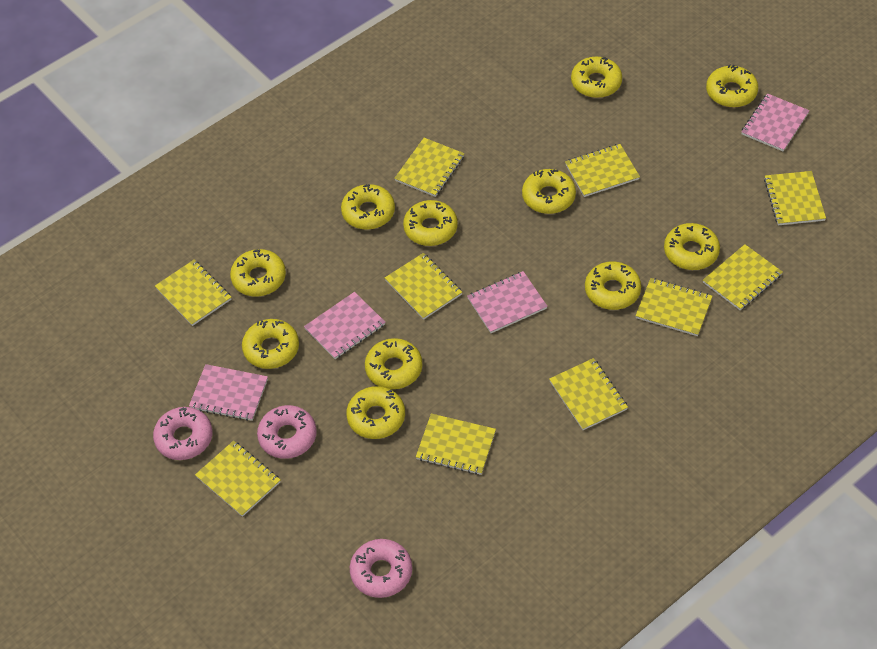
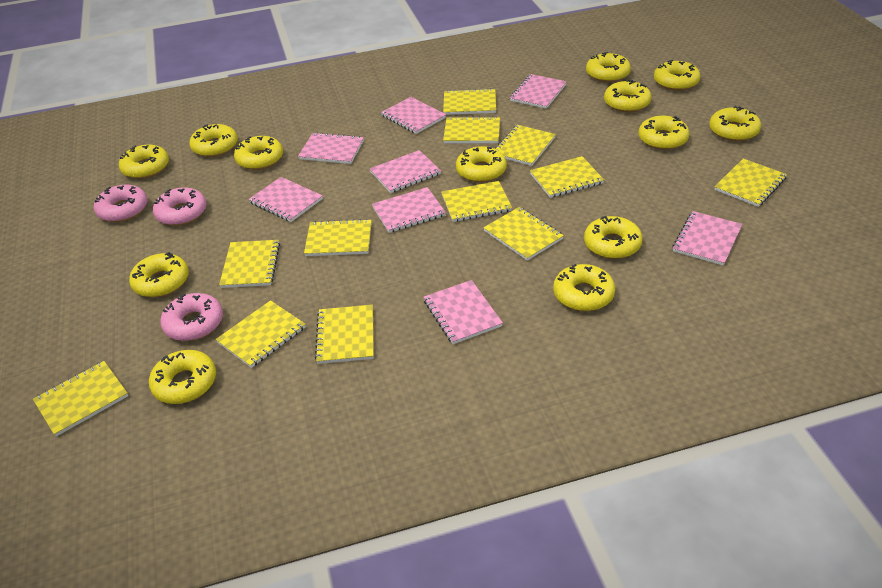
pink notebook: [189,364,268,421] [304,292,385,359] [467,271,547,333] [742,93,810,151] = 4 -> [248,177,323,222] [298,132,364,164] [370,150,441,193] [372,187,446,233] [381,97,446,134] [424,280,503,344] [510,74,567,109] [673,211,742,266] = 8
yellow donut: [230,249,286,297] [242,319,299,369] [341,184,395,230] [346,386,405,439] [365,338,422,389] [403,200,458,246] [522,169,576,214] [571,57,622,98] [585,262,641,310] [664,223,720,270] [706,64,758,107] = 11 -> [119,145,169,179] [129,252,189,297] [149,350,216,404] [189,124,238,157] [234,136,283,170] [456,146,507,182] [553,264,615,311] [584,216,643,259] [586,52,631,82] [604,79,651,112] [638,116,690,150] [654,60,701,91] [709,106,761,141] = 13
yellow notebook: [155,260,231,326] [195,441,280,517] [385,253,462,320] [394,138,464,197] [416,414,496,475] [549,358,628,430] [565,144,640,197] [635,278,712,336] [703,244,783,310] [764,171,826,225] = 10 -> [33,361,128,437] [216,300,306,368] [219,240,280,288] [304,219,372,256] [315,305,374,364] [441,181,512,222] [443,88,496,115] [443,116,500,143] [483,207,564,261] [496,125,556,166] [530,156,604,198] [714,159,787,207] = 12

